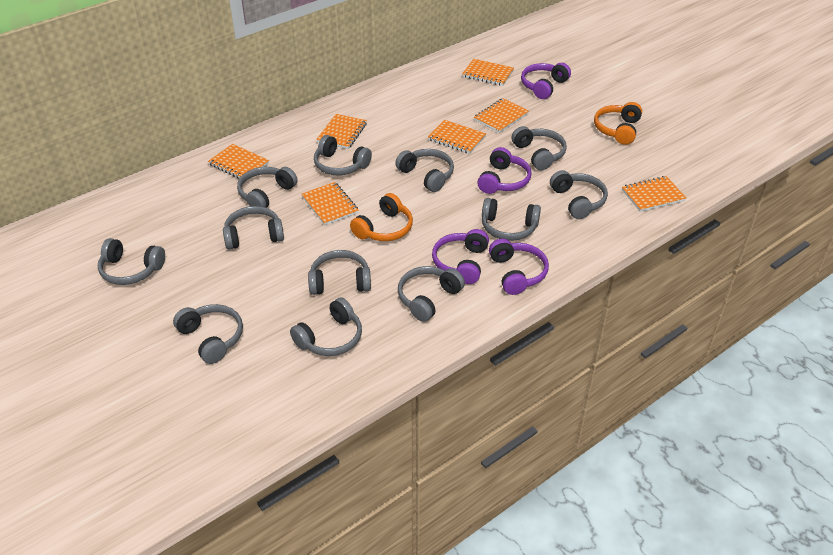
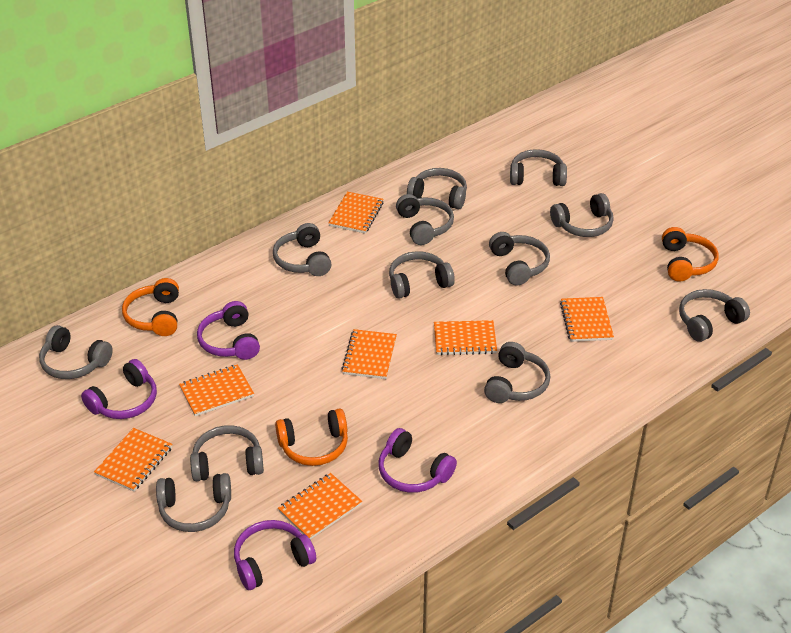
orange headphones: [350,193,413,241] [594,102,642,145] = 2 -> [122,278,179,336] [275,408,348,466] [662,227,719,282] = 3

